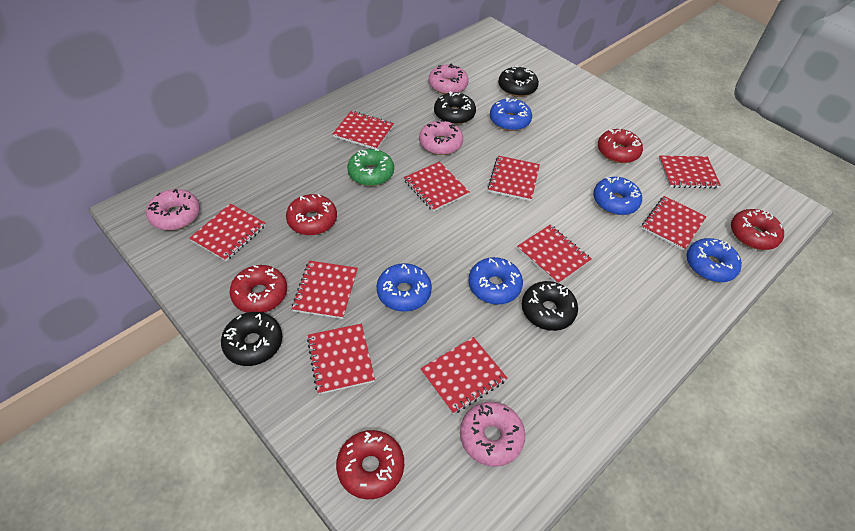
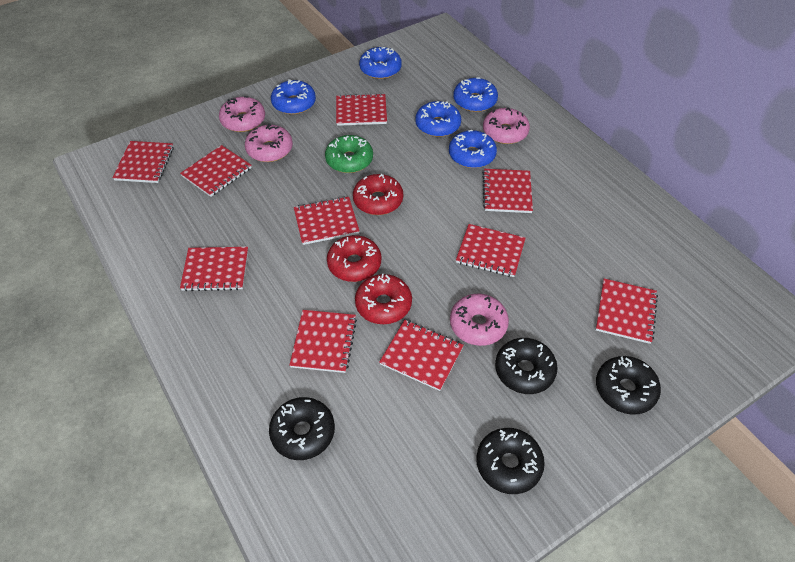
red donut: [230,265,287,313] [286,194,337,235] [336,430,404,499] [598,129,643,163] [731,209,784,250] = 5 -> [327,235,381,282] [353,174,403,215] [355,274,412,324] = 3

